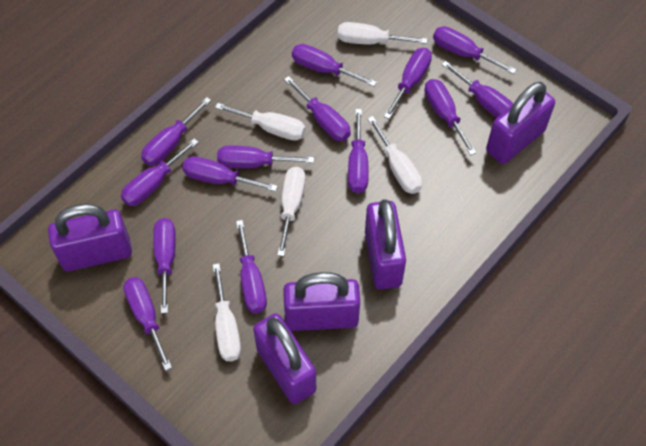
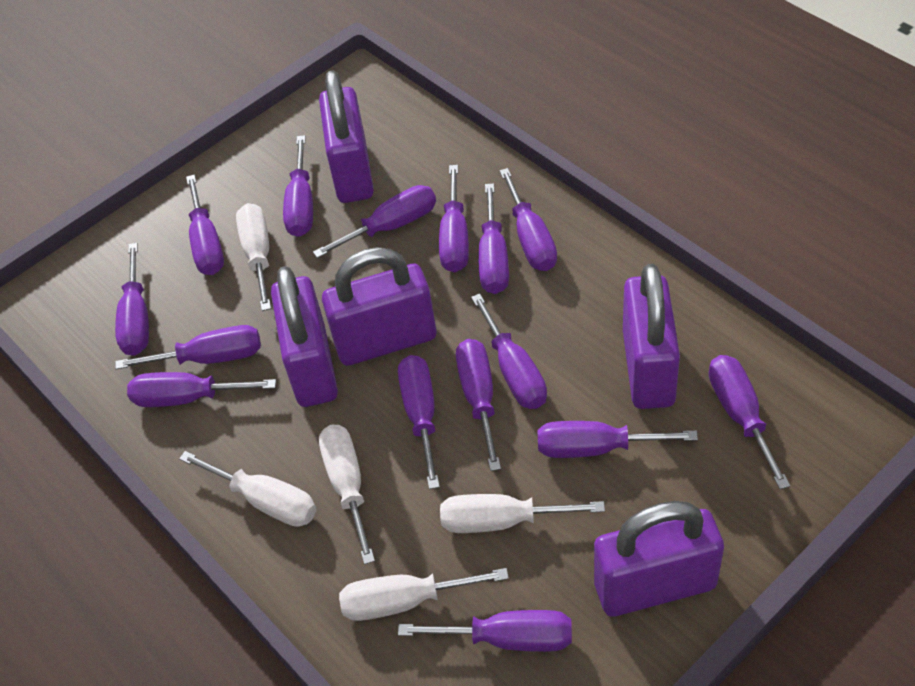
purple screwdriver: [121,138,199,206] [123,277,172,371] [141,97,211,166] [153,218,176,314] [182,156,278,192] [217,145,314,168] [236,220,267,313] [284,76,351,141] [292,44,377,87] [348,109,369,193] [384,48,432,119] [424,79,476,155] [433,26,516,74] [441,61,514,118] = 14 -> [115,243,149,356] [115,325,261,370] [127,372,276,407] [186,175,224,275] [283,135,313,237] [313,185,436,258] [398,355,440,489] [398,610,572,652] [439,165,469,272] [456,339,501,471] [471,294,547,409] [478,183,509,294] [500,168,557,271] [538,421,698,458] [709,355,790,489] = 15

